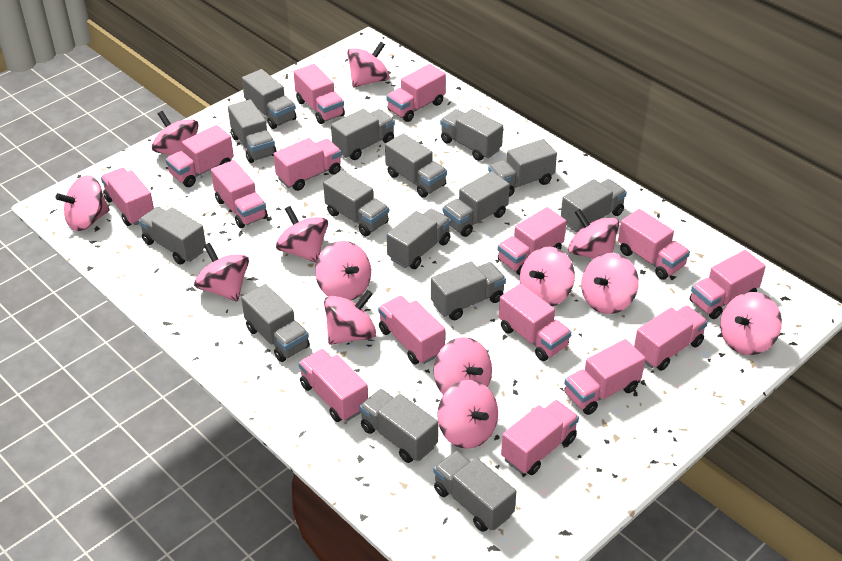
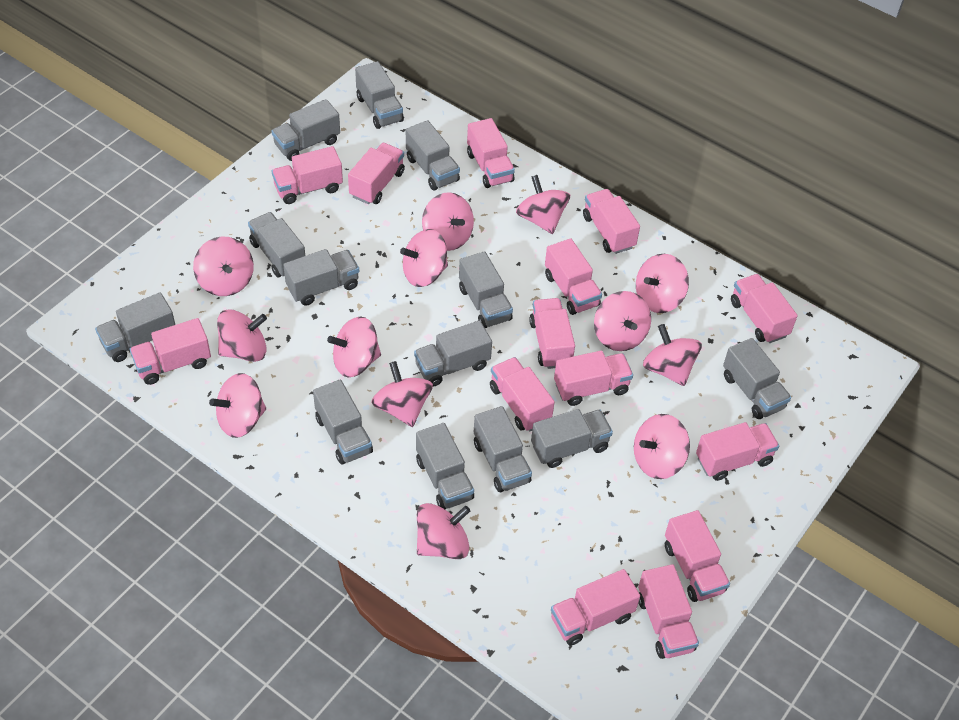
grey truck: [138,207,206,264] [228,99,277,163] [241,284,310,362] [242,69,297,129] [323,170,389,236] [331,109,395,160] [359,389,438,463] [385,133,447,198] [387,209,451,269] [431,261,506,320] [434,451,516,532] [440,109,503,161] [443,171,510,237] [488,139,557,197] [561,179,627,233] = 15 -> [95,293,175,362] [248,212,305,277] [272,99,340,161] [283,249,359,306] [313,379,373,465] [355,61,404,129] [406,120,460,191] [414,320,492,387] [416,423,474,509] [459,251,513,328] [474,406,532,492] [531,409,613,468] [723,338,791,419] = 13
pink truck: [101,168,154,226] [165,125,234,187] [211,160,268,228] [274,138,342,191] [294,64,345,124] [299,349,368,422] [378,296,445,364] [386,64,446,122] [498,207,566,275] [499,283,571,361] [501,400,579,475] [564,339,645,415] [618,209,690,280] [634,306,708,371] [690,250,766,319] = 15 -> [130,318,211,385] [272,146,343,204] [348,143,405,204] [467,118,515,188] [490,357,555,431] [529,298,575,369] [545,238,602,315] [551,569,640,646] [554,351,633,406] [583,189,640,254] [638,564,699,659] [665,510,730,602] [696,422,779,481] [731,274,798,343] = 14

